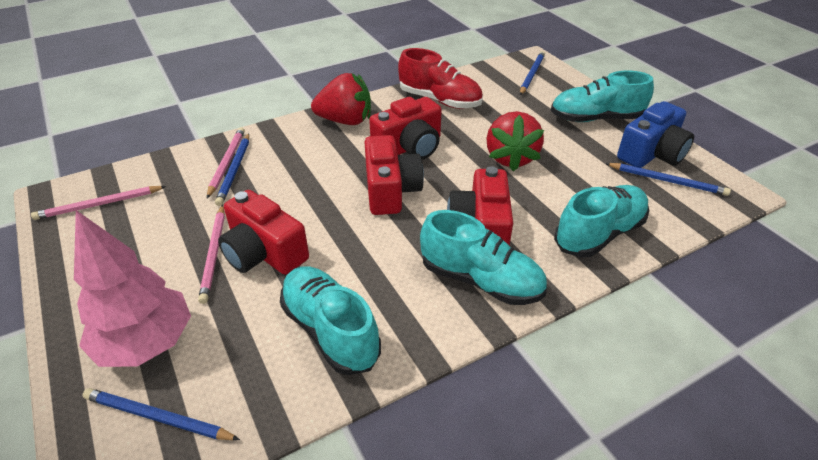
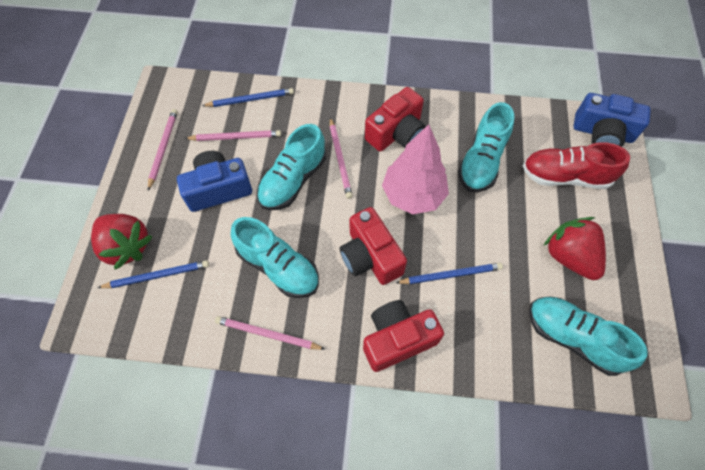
blue camera: [617,101,694,168] = 1 -> [177,151,252,212] [573,93,651,147] = 2
blue pencil: [82,388,240,440] [215,133,249,206] [520,51,545,95] [605,163,731,196] = 4 -> [98,260,209,288] [202,88,294,107] [396,263,503,284] = 3
pink pencil: [31,186,166,220] [198,205,225,304] [207,127,245,198] = 3 -> [148,109,178,190] [184,130,281,141] [215,316,325,350] [330,117,353,199] = 4
red camera: [218,190,309,275] [365,135,424,215] [369,97,442,160] [447,166,513,246] = 4 -> [340,207,407,285] [363,300,444,372] [365,87,426,152] = 3

